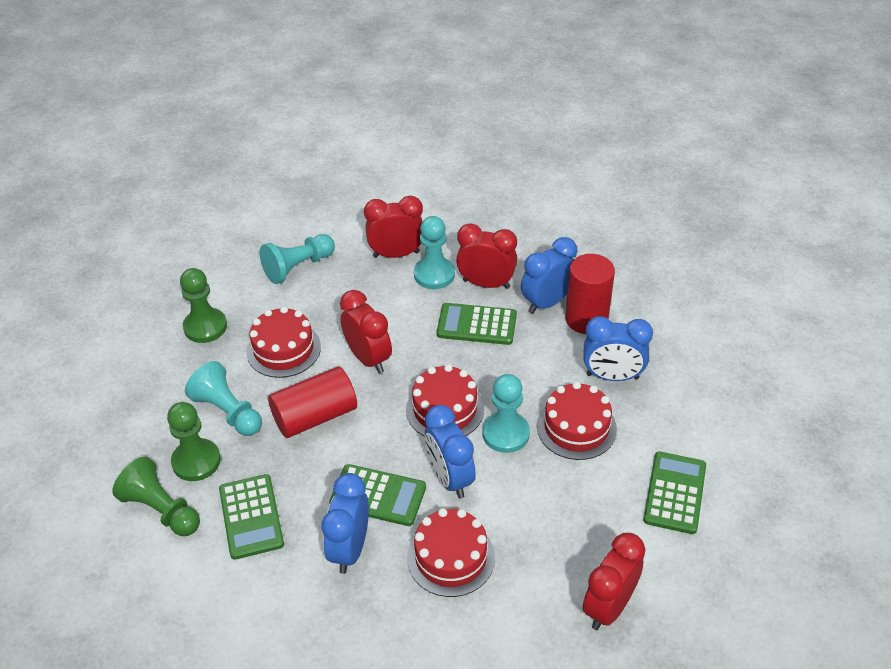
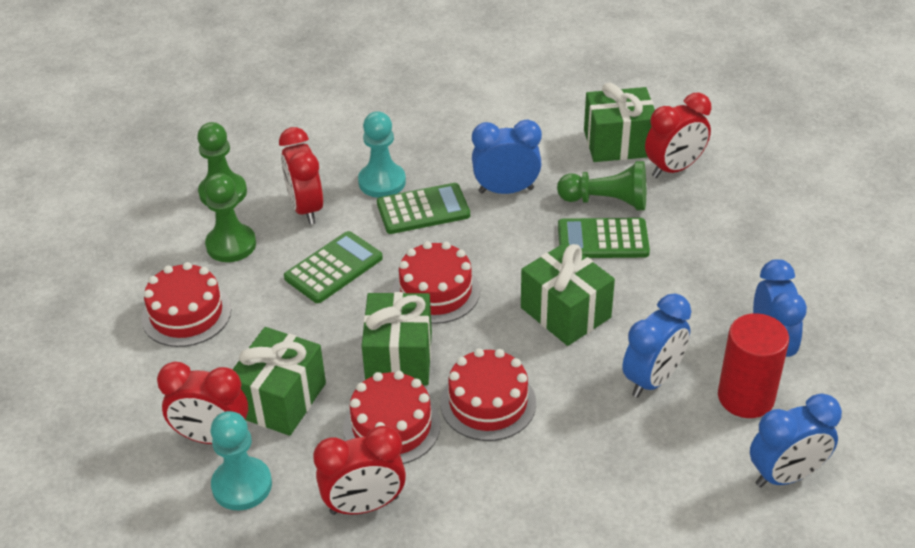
green calculator: [219,474,284,560] [329,464,426,526] [437,303,517,345] [643,451,706,534] = 4 -> [284,231,383,303] [377,183,470,234] [558,218,650,258] = 3
green gift: none = 0 -> [232,327,326,436] [362,292,432,385] [521,242,615,346] [584,83,655,162] = 4
red cylinder: [268,366,357,438] [565,254,615,334] = 2 -> [718,313,789,418] = 1
turquoise pawn: [185,361,262,436] [260,234,335,284] [414,216,455,289] [483,374,530,453] = 4 -> [211,411,272,510] [358,112,406,198] = 2

